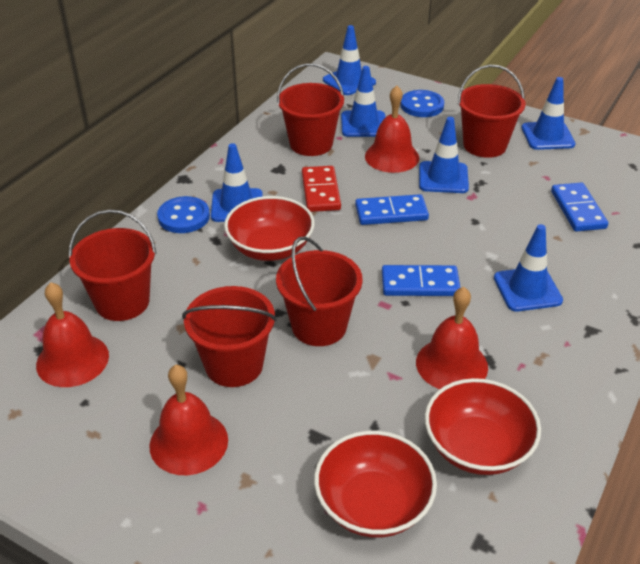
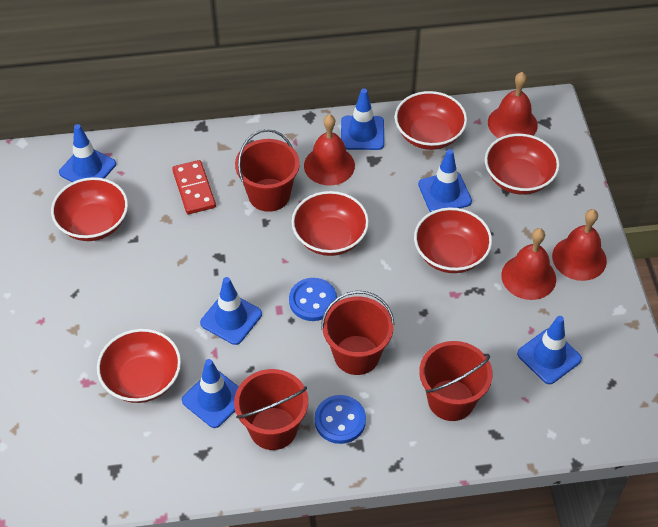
blue domino: [355,194,429,225] [382,265,460,296] [551,182,608,232] = 3 -> none = 0
red bowl: [224,196,315,261] [314,431,437,538] [425,378,541,475] = 3 -> [51,177,128,241] [97,329,181,403] [292,191,369,256] [395,91,467,150] [414,207,492,273] [485,134,560,195] = 6
red bucket: [69,209,157,321] [182,286,277,387] [276,236,363,346] [277,63,344,156] [458,65,526,158] = 5 -> [234,369,308,450] [235,129,300,212] [321,291,395,375] [419,341,493,421] = 4

